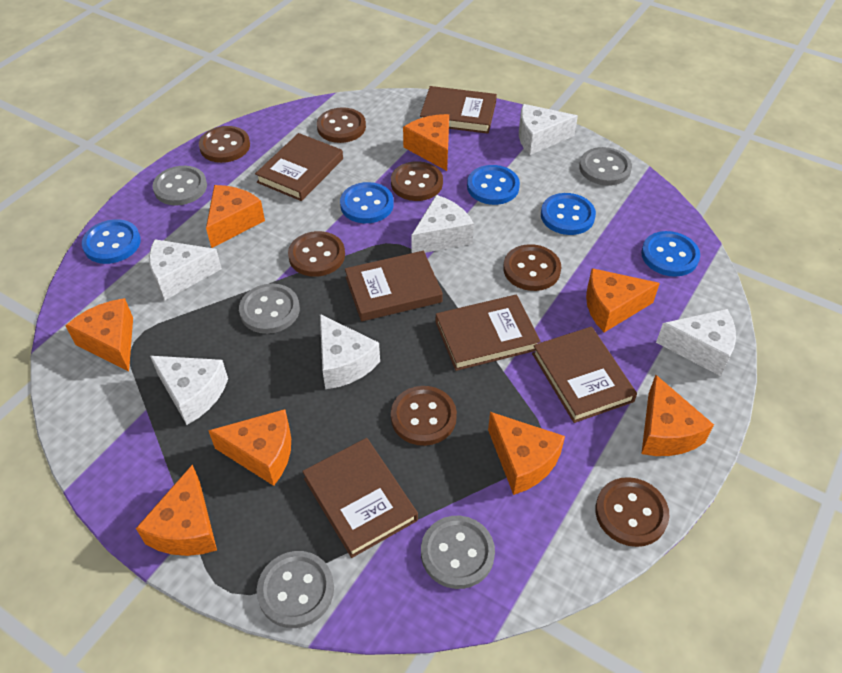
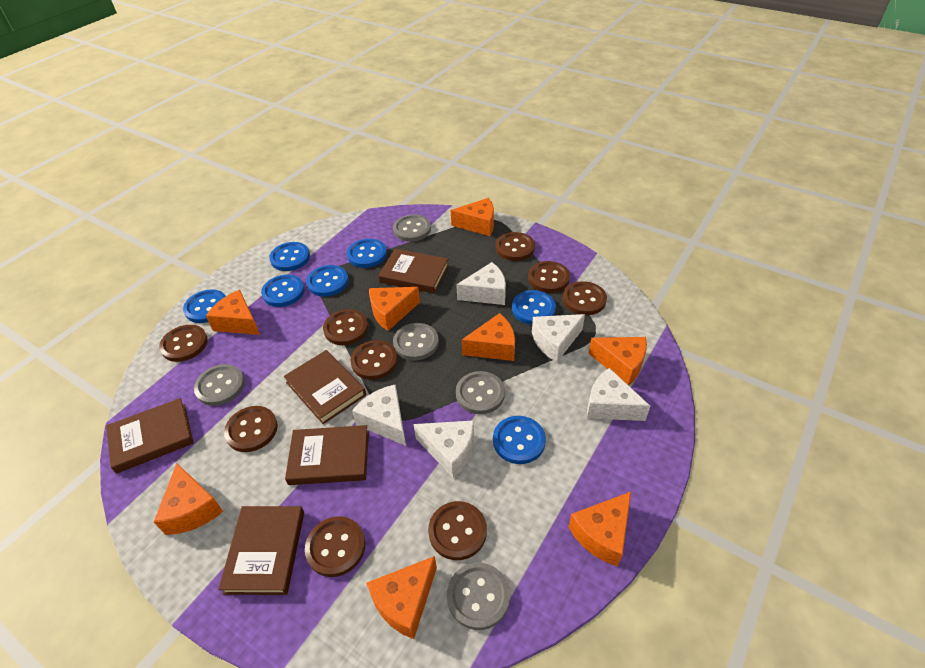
blue button: [82,219,141,264] [340,182,394,223] [467,165,520,205] [541,193,596,235] [641,231,700,277] = 5 -> [183,289,226,323] [261,275,305,307] [269,242,310,271] [306,265,349,297] [347,239,387,268] [493,416,546,464] [512,290,556,325] = 7
brown book: [255,133,343,201] [302,438,418,558] [345,251,443,321] [420,86,497,134] [435,294,541,371] [532,326,637,423] = 6 -> [106,398,193,474] [218,506,304,595] [284,350,366,424] [285,425,369,485] [378,249,449,293] = 5
brown button: [199,126,250,163] [288,231,345,277] [317,107,366,143] [391,161,443,201] [391,386,457,446] [503,244,561,291] [595,477,669,547] = 7 -> [159,325,208,362] [224,406,278,452] [305,516,366,577] [323,309,368,345] [350,340,398,380] [428,501,487,560] [495,232,535,261] [528,261,570,293] [563,281,607,315] = 9
white cheese: [149,239,222,300] [150,356,228,425] [320,314,380,389] [411,195,474,253] [519,104,578,155] [656,309,736,376] = 6 -> [352,384,406,446] [413,420,474,478] [456,262,506,305] [532,314,585,362] [587,368,650,421] = 5

